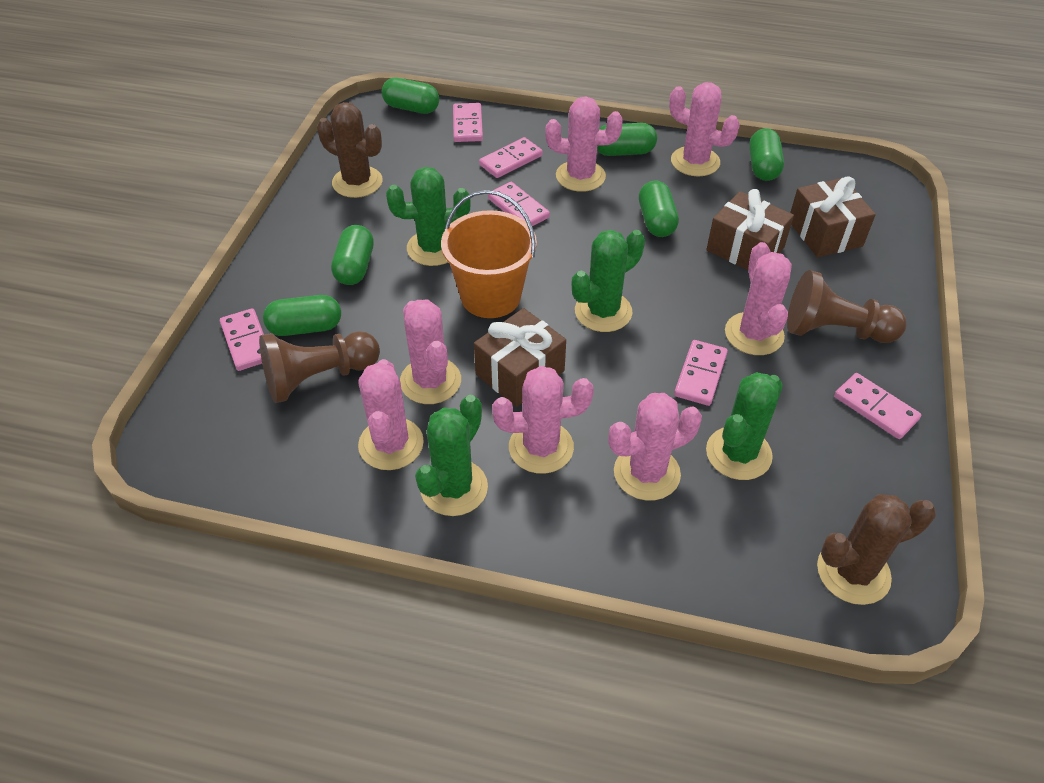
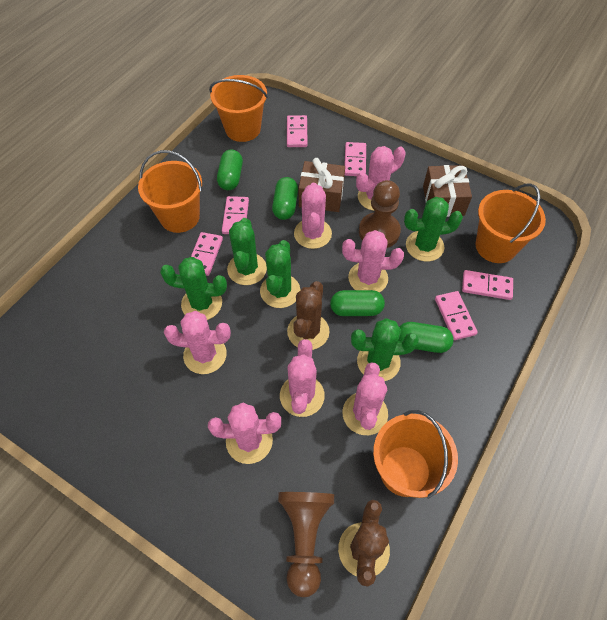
brown gift: [474,308,566,407] [706,189,794,271] [790,176,876,257] = 3 -> [299,158,345,212] [423,165,472,217] = 2
green cactus: [386,167,471,266] [415,395,488,516] [572,230,645,332] [706,372,783,480] = 4 -> [160,257,227,320] [227,218,267,285] [260,240,300,308] [351,318,419,381] [404,197,463,261] = 5
green capsule: [263,295,341,336] [331,225,374,285] [382,78,439,114] [597,123,657,156] [639,180,679,237] [749,128,784,181] = 6 -> [217,149,243,190] [272,177,298,220] [330,290,385,316] [398,322,454,353] = 4
orange bucket: [441,190,537,318] = 1 -> [138,150,202,233] [209,75,268,142] [373,410,458,499] [476,183,546,263] = 4

